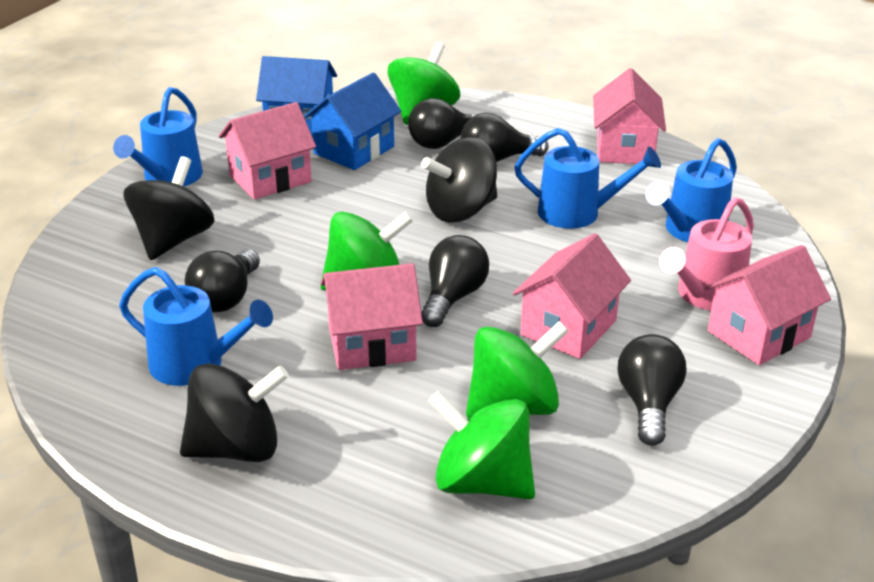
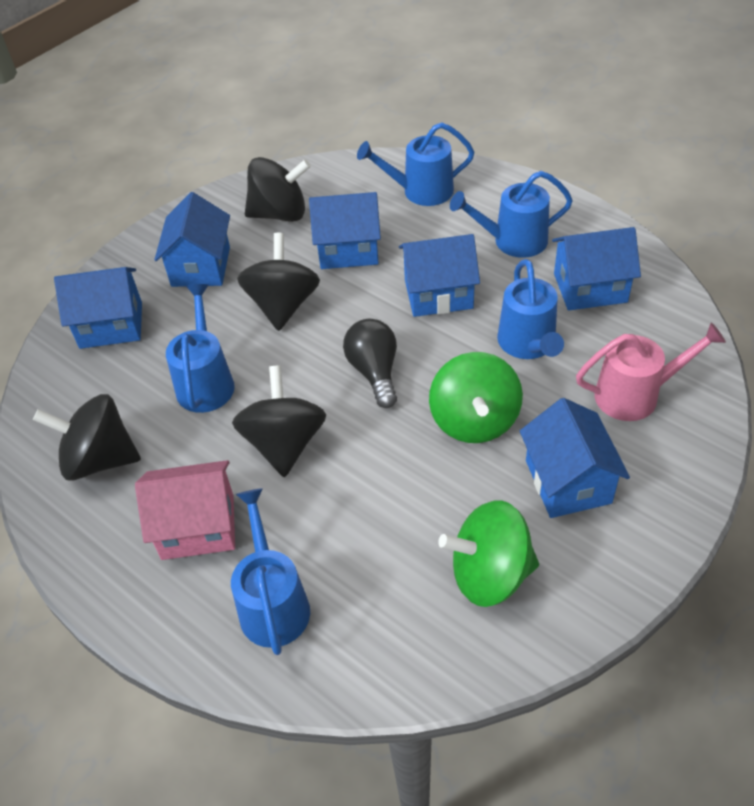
black light bulb: [185,249,260,312] [408,98,477,149] [421,235,489,327] [461,113,549,162] [618,334,686,446] = 5 -> [343,319,397,408] = 1
black spinning top: [123,156,215,260] [180,363,289,462] [421,137,497,223] = 3 -> [33,394,141,481] [232,365,326,477] [237,233,320,331] [245,157,311,222] = 4
blue house: [256,56,337,135] [304,72,402,170] = 2 -> [54,267,142,349] [154,192,230,287] [309,192,381,269] [399,234,480,317] [520,398,630,518] [552,227,641,311] = 6
blue watering can: [113,87,203,187] [119,267,273,386] [514,128,661,229] [646,138,737,242] = 4 -> [166,284,235,413] [231,488,310,655] [357,122,474,206] [450,171,573,258] [497,259,564,359] = 5
green spinning top: [320,211,413,291] [388,42,460,125] [428,391,535,499] [466,321,569,418] = 4 -> [429,352,523,443] [438,501,539,607] = 2
pink house: [219,102,316,199] [321,263,423,370] [513,233,631,359] [593,68,666,164] [705,245,831,365] = 5 -> [135,460,235,560] = 1

